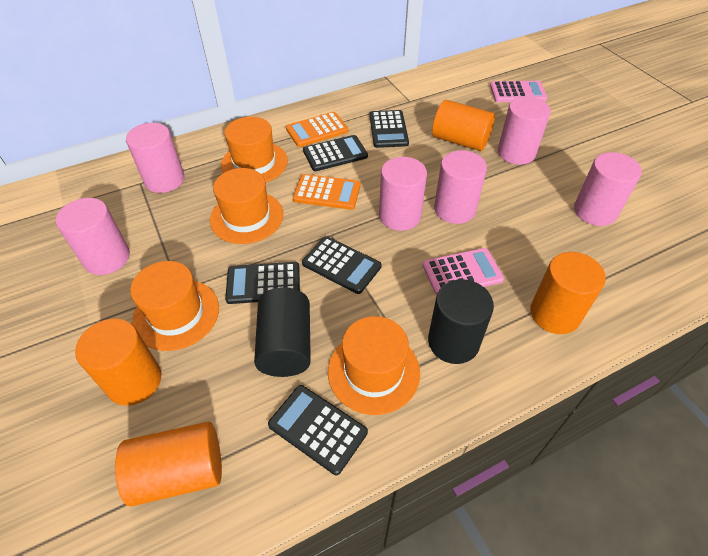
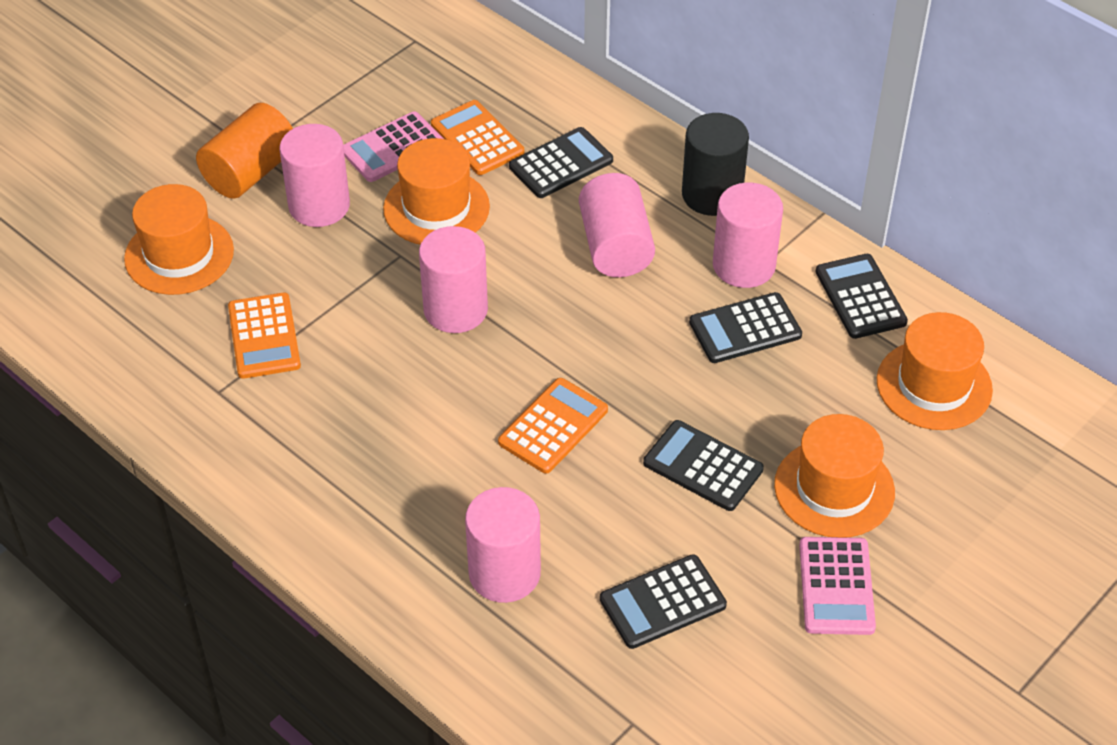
black cylinder: [254,287,311,377] [428,279,494,364] = 2 -> [682,113,749,216] = 1
orange calculator: [286,112,348,147] [293,174,361,210] = 2 -> [228,292,301,379] [431,100,524,175] [498,378,608,474] = 3
orange cylinder: [75,319,161,406] [115,422,222,506] [432,100,495,151] [530,252,606,334] = 4 -> [196,103,293,199] = 1
pink cylinder: [56,198,130,275] [126,123,184,193] [379,157,427,231] [434,150,487,224] [498,96,551,165] [574,152,642,226] = 6 -> [279,124,350,227] [419,226,488,333] [465,487,541,603] [579,173,655,277] [713,182,783,288] = 5

